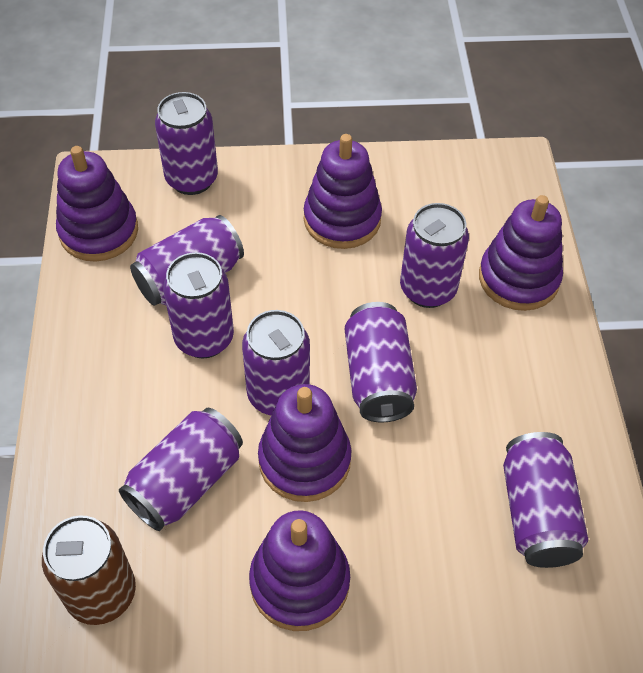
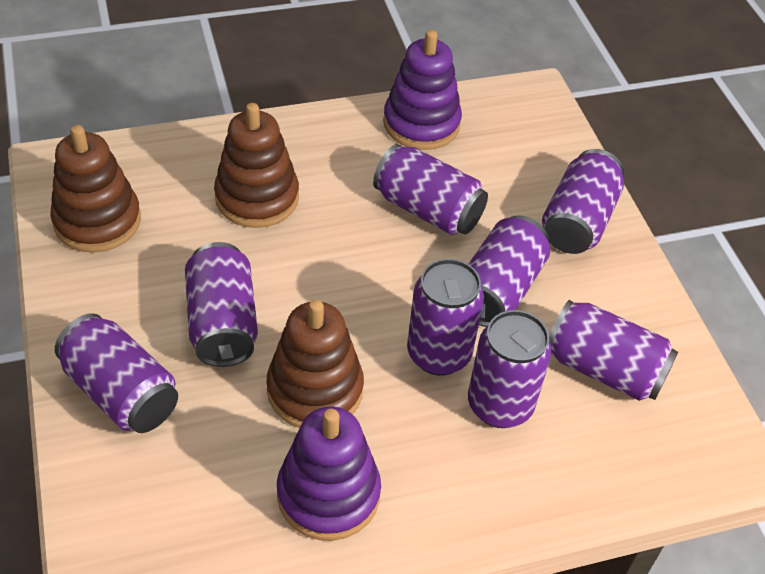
brown can: [42,516,136,625] = 1 -> none = 0
brown stacking toy: none = 0 -> [50,125,141,253] [214,103,299,228] [267,299,364,428] = 3
purple stacking toy: [56,146,138,262] [249,510,350,631] [258,384,351,502] [304,134,382,249] [479,195,563,311] = 5 -> [277,407,381,541] [383,30,462,150] = 2

